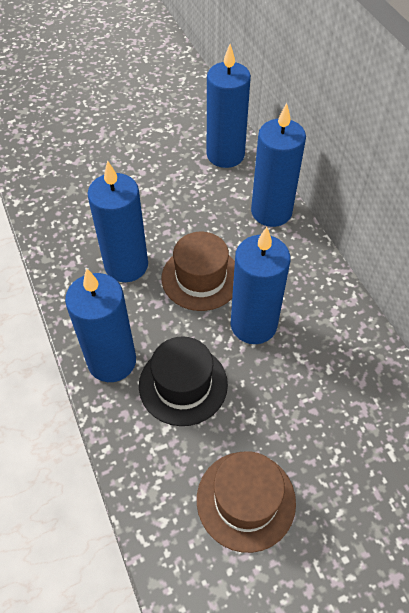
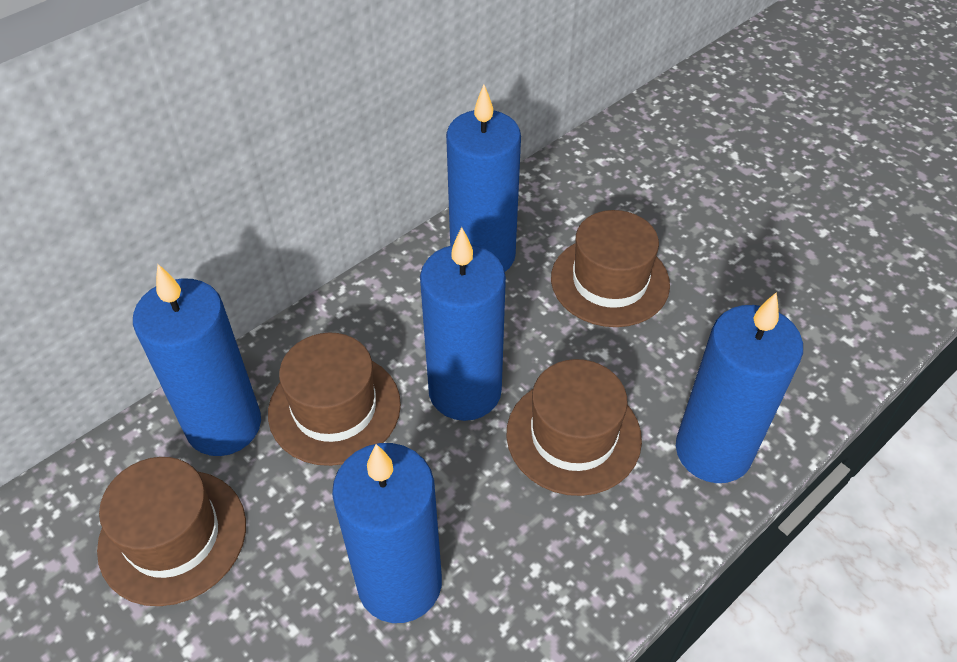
black hat: [139,337,228,426] = 1 -> none = 0
brown hat: [161,232,235,311] [197,451,296,553] = 2 -> [97,457,246,606] [268,333,401,466] [506,359,642,496] [551,210,670,327] = 4

